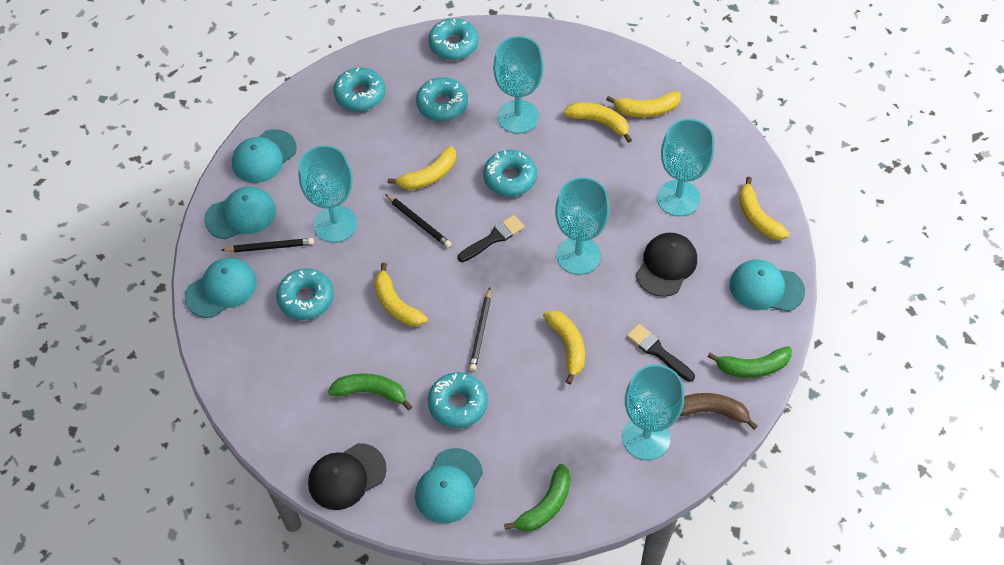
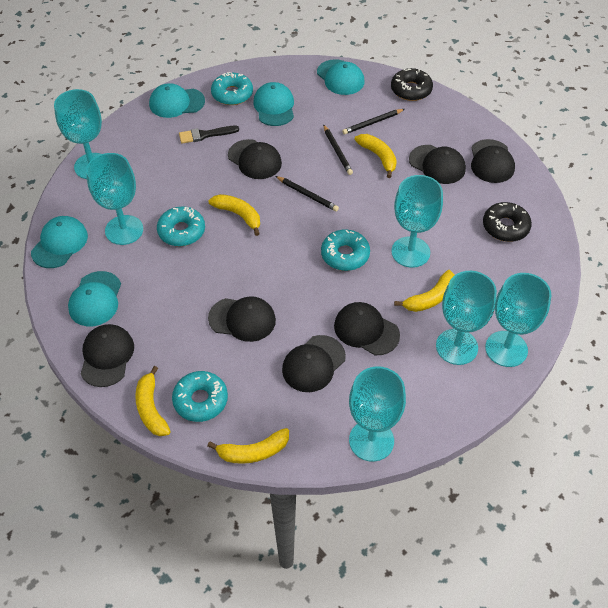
black brush: [458,215,525,262] [627,324,695,382] = 2 -> [179,126,239,144] = 1
black cap: [308,443,387,510] [636,233,697,297] = 2 -> [81,324,134,387] [208,296,276,342] [228,139,282,179] [282,335,346,392] [334,302,400,355] [409,145,466,184] [471,139,515,183] = 7
black donut: none = 0 -> [391,68,433,101] [483,202,532,242] = 2
brown banana: [680,393,758,430] = 1 -> none = 0
green banana: [328,373,412,410] [504,464,571,531] [708,346,792,378] = 3 -> none = 0
turquoise donut: [276,268,334,320] [333,68,385,111] [416,77,468,121] [428,18,479,60] [428,372,488,428] [483,150,537,197] = 6 -> [157,207,205,246] [172,371,228,422] [211,72,253,105] [321,230,370,271] = 4
turquoise goblet: [298,145,357,243] [493,36,544,134] [555,177,609,275] [622,364,684,460] [657,119,714,216] = 5 -> [54,89,102,179] [86,153,143,245] [349,366,406,462] [391,175,443,268] [436,271,497,365] [485,273,552,367] = 6
yellow banana: [374,263,427,326] [388,146,456,190] [543,310,585,384] [563,102,632,143] [606,92,681,117] [739,177,789,240] = 6 -> [135,366,171,436] [207,428,289,464] [208,194,260,236] [355,134,397,178] [394,270,455,312] = 5

